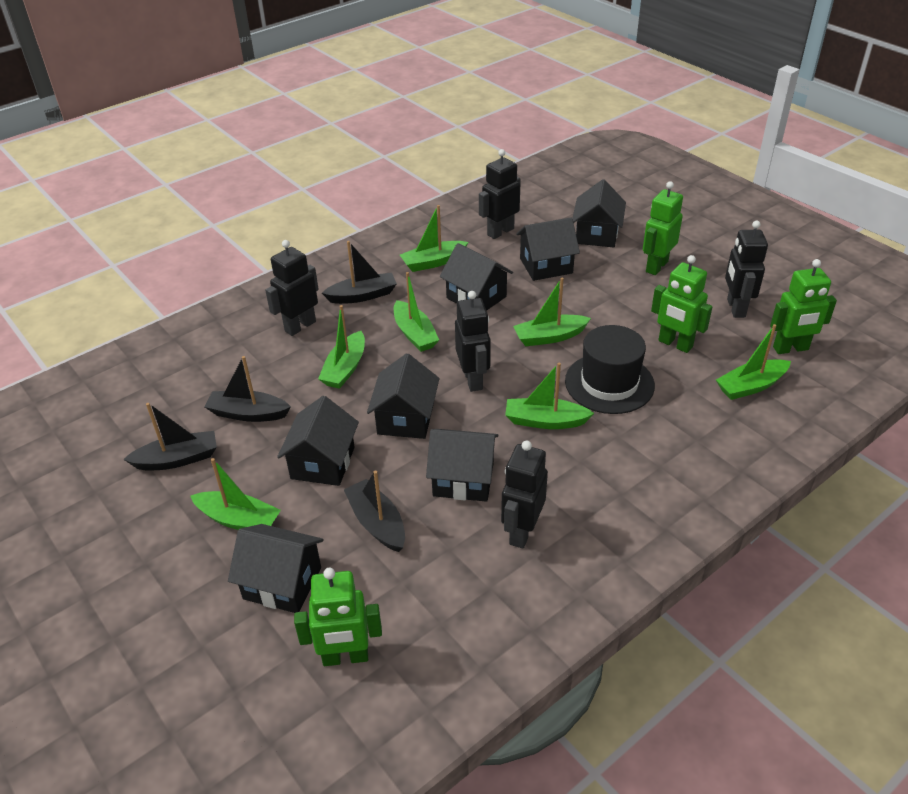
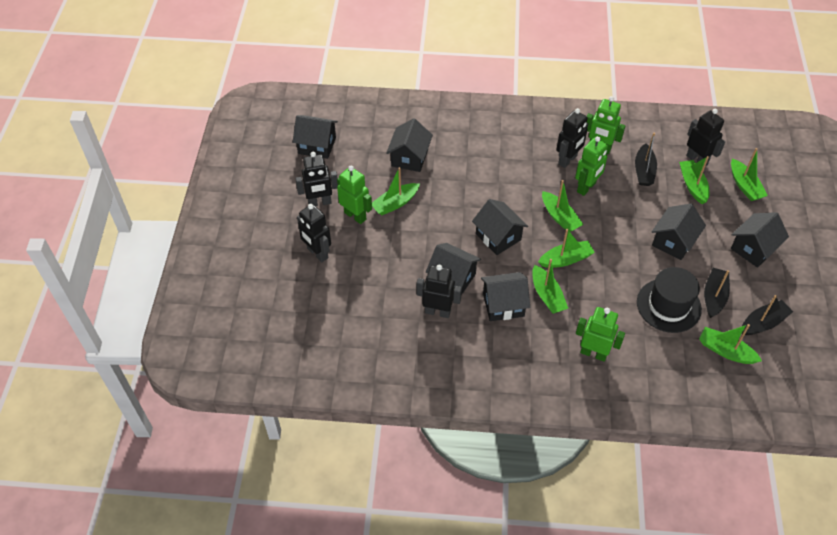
black boat: [123,403,217,470] [205,356,291,422] [322,241,397,304] [344,471,405,552] = 4 -> [635,133,657,186] [704,268,730,318] [742,295,793,335] = 3

